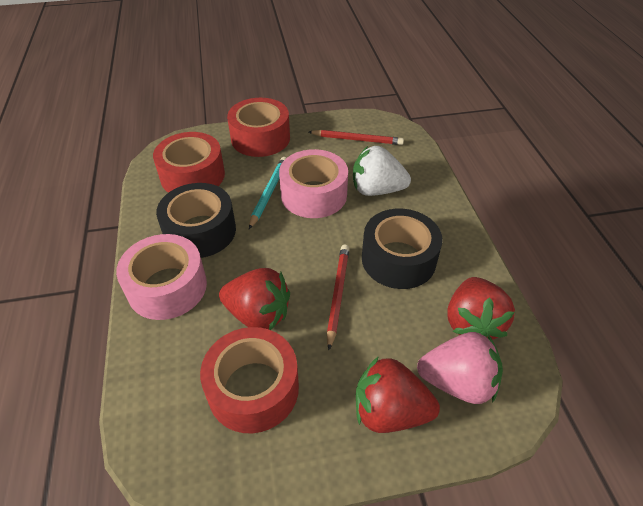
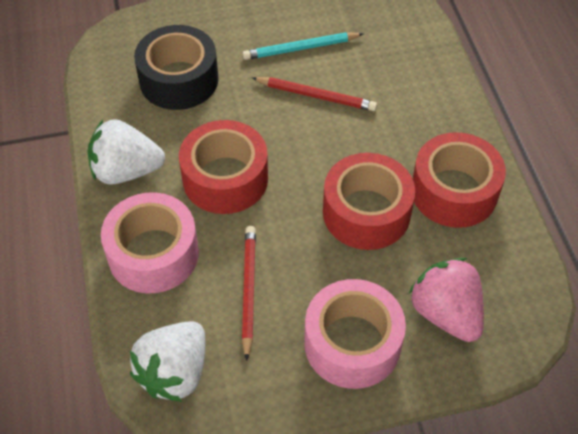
black tape: [156,183,236,258] [362,209,442,289] = 2 -> [134,25,218,110] = 1
red strawberry: [219,268,290,330] [356,356,440,433] [448,277,515,340] = 3 -> none = 0
white strawberry: [353,146,411,196] = 1 -> [87,119,165,185] [130,321,205,402] = 2

